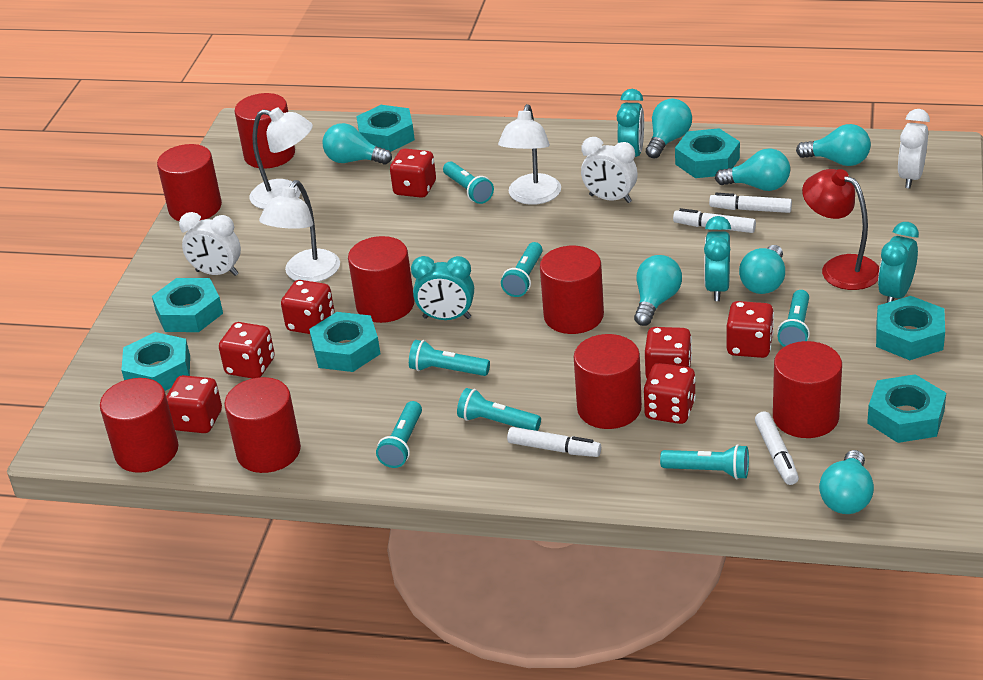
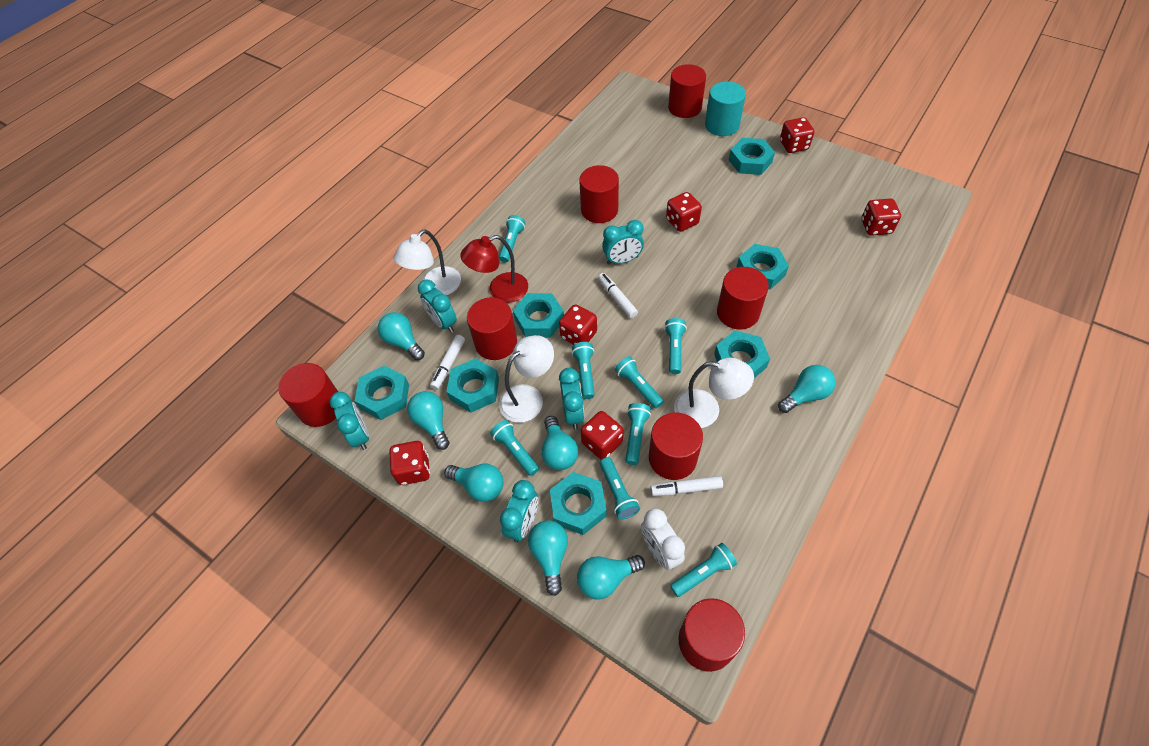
red cylinder: [100,378,179,473] [157,144,222,221] [224,377,301,473] [234,93,295,169] [348,236,415,323] [540,246,604,334] [574,334,642,429] [773,341,842,438] = 8 -> [278,363,338,427] [467,297,517,360] [579,165,619,223] [649,413,703,480] [668,64,706,118] [679,598,745,672] [717,267,769,329] = 7
red dice: [166,375,222,433] [219,322,275,379] [281,280,334,334] [390,149,436,198] [643,363,696,424] [645,327,692,378] [727,301,774,358] = 7 -> [389,441,430,485] [559,304,597,345] [581,411,623,460] [666,192,702,232] [780,117,814,153] [861,198,901,236] = 6
turquoise clock: [411,256,474,320] [616,89,644,157] [704,216,731,301] [878,222,919,303] = 4 -> [329,392,369,450] [418,280,457,333] [500,480,538,542] [559,368,584,429] [602,220,644,265] = 5
turquoise cylinder: none = 0 -> [705,82,746,136] = 1
turquoise flashlight: [376,401,422,468] [409,340,490,376] [443,161,494,204] [457,388,541,431] [501,242,543,297] [660,444,749,479] [777,290,810,347] = 7 -> [490,420,539,476] [499,215,525,263] [572,342,595,399] [600,457,640,520] [615,356,664,408] [625,403,651,465] [664,318,687,374] [670,543,737,597] = 8
white clock: [179,212,241,276] [581,137,638,203] [898,109,930,188] = 3 -> [641,508,685,570] = 1
white marker: [507,427,601,457] [673,208,756,233] [709,193,792,213] [755,411,799,485] = 4 -> [430,335,465,390] [598,273,638,318] [650,476,723,496] = 3

